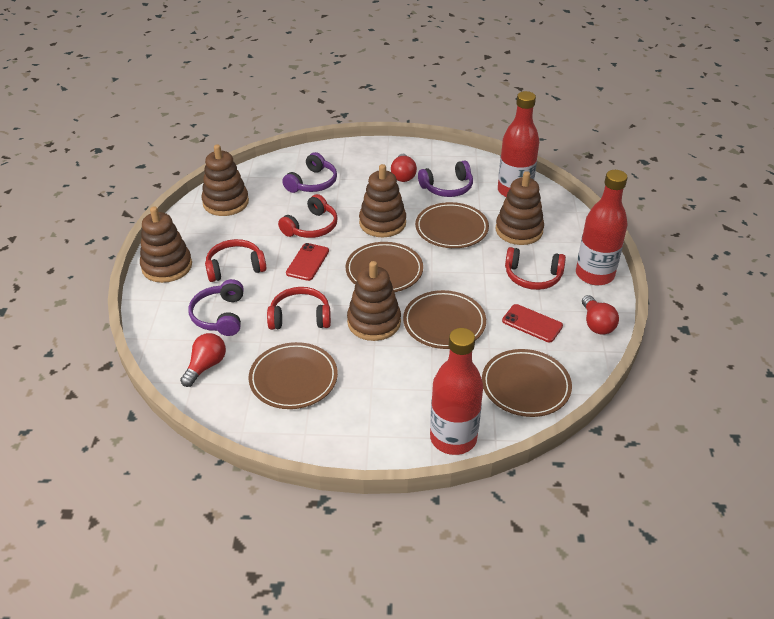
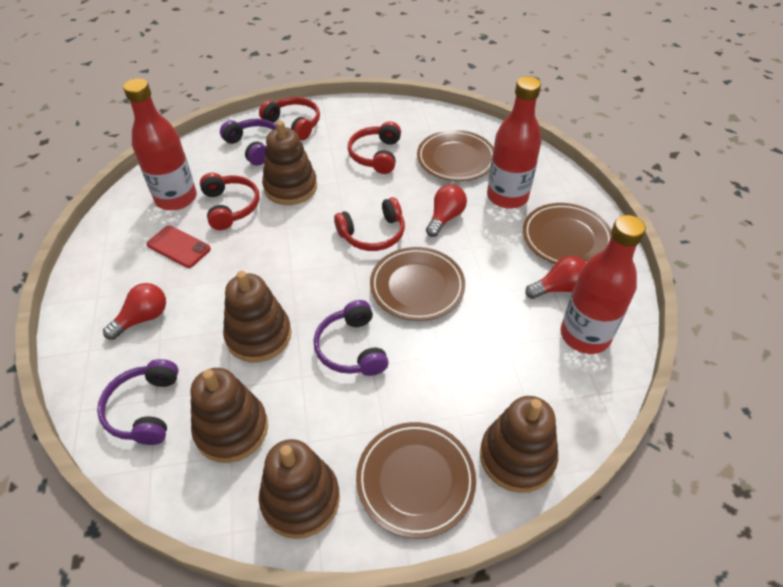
brown plate: [249,342,338,409] [346,242,423,292] [403,290,486,349] [415,202,489,248] [482,349,572,417] = 5 -> [356,422,476,538] [370,247,465,321] [417,130,494,181] [523,203,612,264] = 4
red phone: [286,243,329,281] [502,304,563,342] = 2 -> [147,226,211,268] = 1

